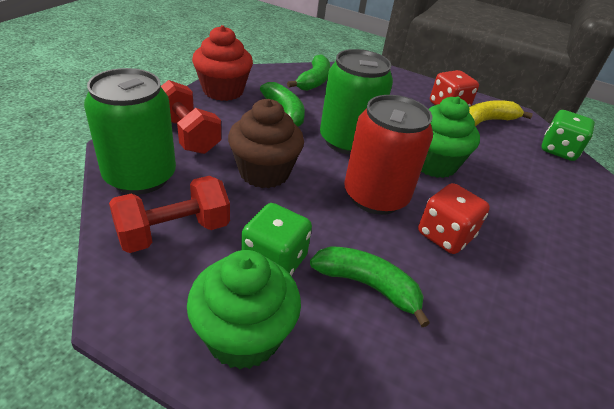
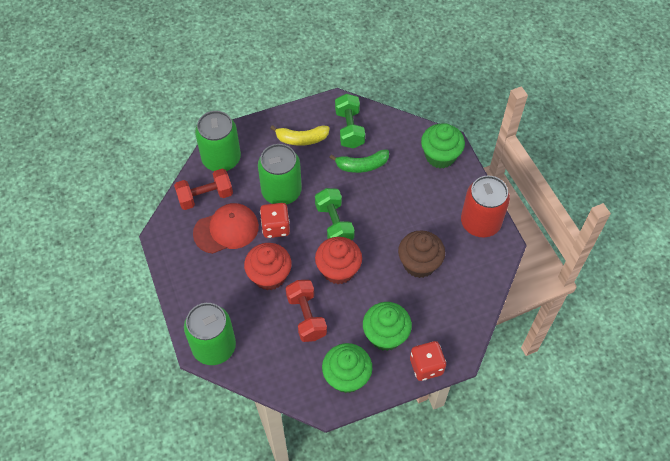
green banana: [260,82,305,127] [287,54,330,91] [310,246,430,327] = 3 -> [329,149,389,173] = 1
green can: [84,68,176,194] [320,49,393,155] = 2 -> [184,303,236,365] [195,111,241,171] [258,144,302,205] = 3
green cupcake: [187,250,301,369] [421,97,480,178] = 2 -> [322,343,372,393] [363,302,412,351] [421,123,465,168] = 3
green dice: [241,203,312,276] [541,110,595,161] = 2 -> none = 0
green dumbbell: none = 0 -> [315,188,355,240] [335,94,365,148] = 2
red cap: none = 0 -> [193,203,259,254] = 1
red cupcake: [192,25,253,101] = 1 -> [244,243,292,290] [315,237,362,284] = 2

